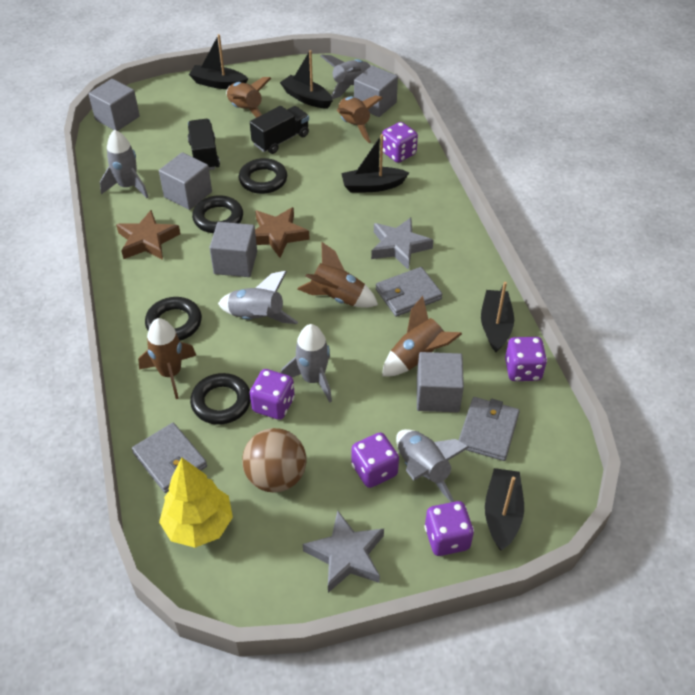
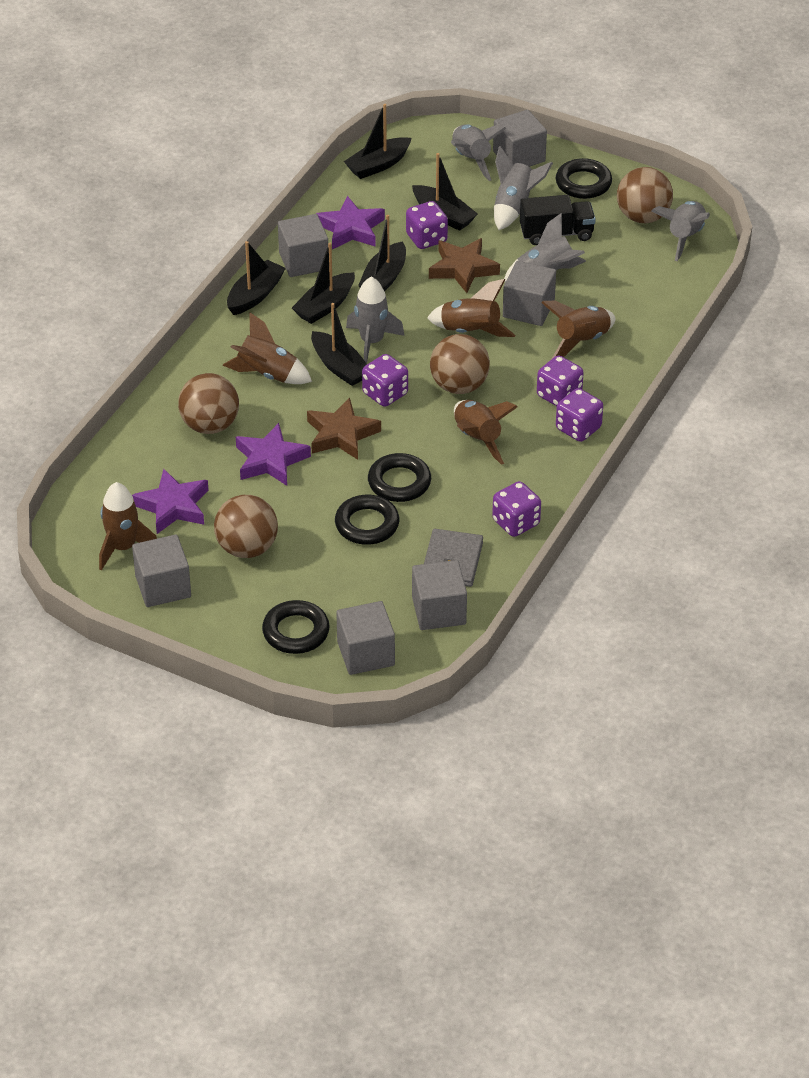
black boat: [189,34,248,89] [280,50,333,108] [341,134,409,193] [481,282,514,352] [485,468,524,550] = 5 -> [227,241,286,315] [292,243,355,324] [311,303,367,386] [344,104,412,179] [358,215,406,292] [412,153,478,231] = 6
black truck: [188,119,220,170] [250,106,309,154] = 2 -> [520,195,596,245] = 1
brown ball: [242,428,307,493] = 1 -> [178,373,239,434] [214,495,278,558] [430,334,490,394] [617,167,673,223] = 4
grey cube: [88,79,140,131] [159,152,212,210] [209,222,257,277] [354,65,398,117] [417,352,464,412] = 5 -> [132,534,191,607] [278,214,328,277] [336,601,395,675] [412,560,467,630] [493,110,547,167] [503,261,556,326] = 6
grey star: [303,510,384,593] [371,217,433,270] = 2 -> none = 0
grey wallet: [132,423,207,493] [376,267,443,317] [458,397,520,461] = 3 -> [424,529,483,587] = 1
purple star: none = 0 -> [132,469,209,534] [236,423,311,486] [316,196,385,250] = 3
yellow tree: [159,458,233,548] = 1 -> none = 0

